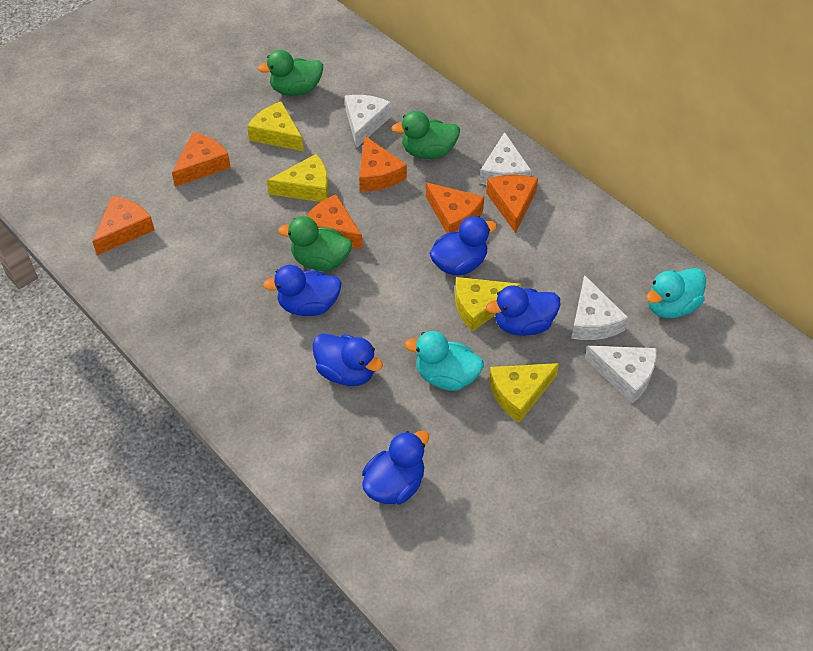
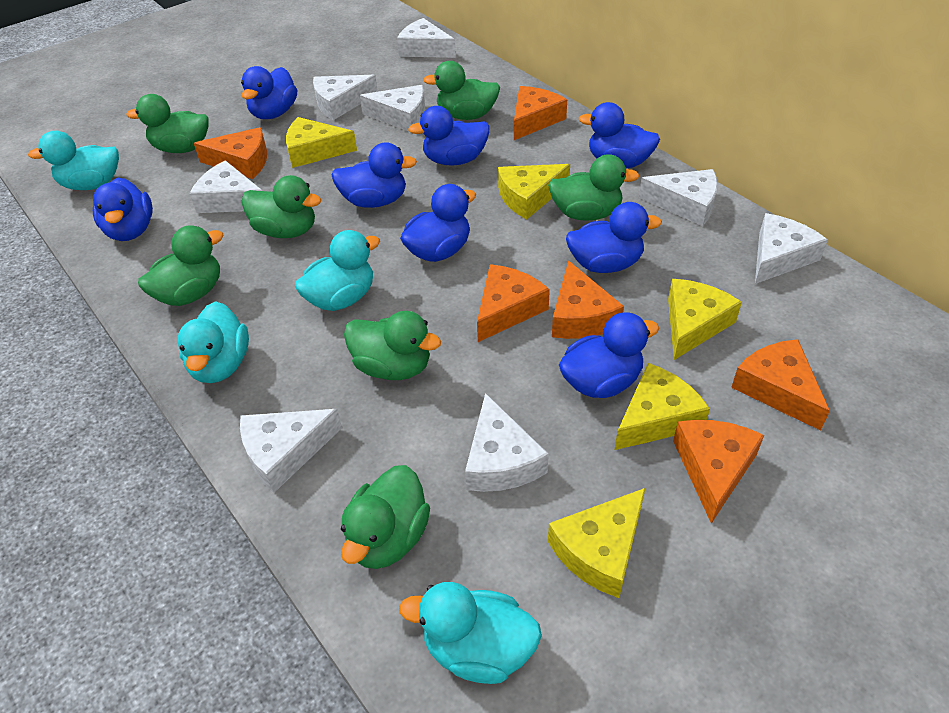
blue duck: [263,265,342,316] [312,334,383,386] [362,431,429,504] [429,216,497,275] [486,285,561,336] = 5 -> [93,178,153,241] [241,66,297,119] [331,142,417,208] [400,184,476,262] [408,106,489,166] [559,312,659,398] [566,202,662,273] [579,102,660,168] = 8
green duck: [258,50,323,96] [278,216,352,271] [391,111,460,159] = 3 -> [126,94,209,153] [138,225,224,306] [241,175,321,238] [341,465,430,569] [344,311,441,380] [423,61,500,120] [548,154,640,221] = 7
turquoise duck: [405,331,484,391] [646,268,706,318] = 2 -> [28,131,119,190] [178,301,249,383] [295,230,380,311] [399,582,542,684] = 4
white cheese: [345,95,391,148] [480,132,531,185] [571,275,628,340] [585,346,656,404] = 4 -> [190,160,263,213] [240,409,342,493] [313,75,378,120] [360,85,425,132] [397,18,456,58] [465,393,549,492] [639,169,718,226] [755,213,828,284] = 8
yellow cheese: [247,101,304,151] [267,154,329,202] [455,277,521,332] [489,363,559,423] = 4 -> [286,117,357,168] [498,164,570,219] [548,488,645,598] [615,363,710,450] [668,279,742,360] = 5

